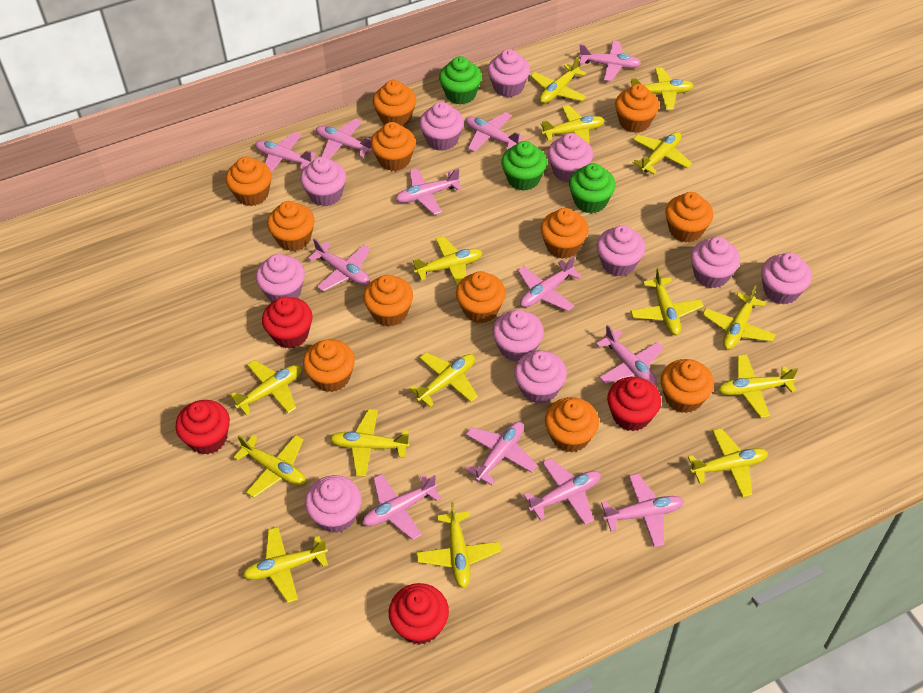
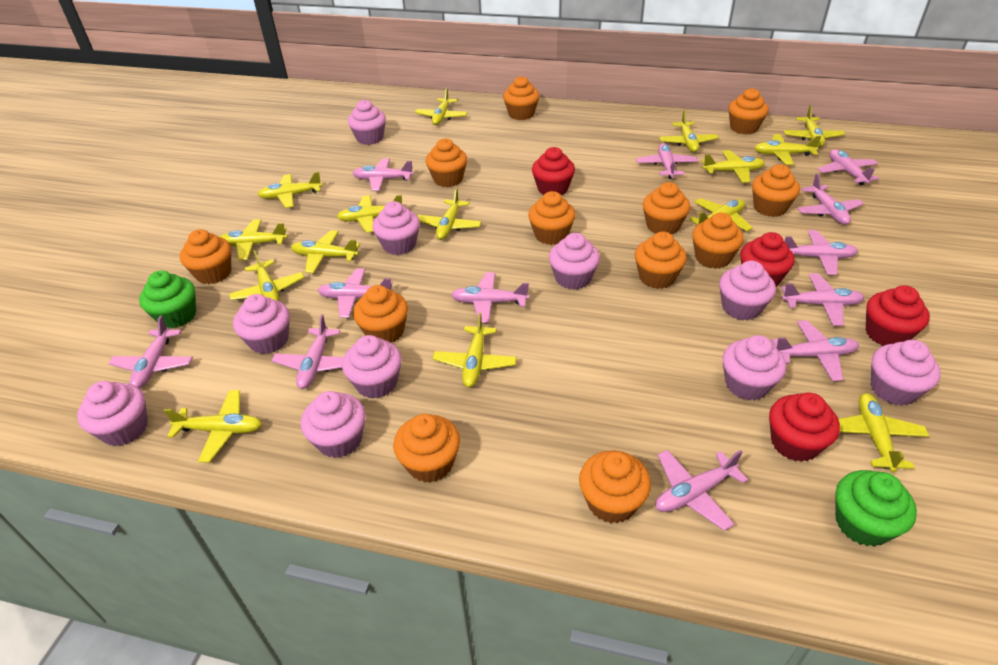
green cupcake: [439,56,482,105] [501,141,547,191] [569,163,616,213] = 3 -> [139,270,196,328] [836,470,917,547] = 2
pink cupcake: [256,254,305,302] [300,157,346,206] [305,475,362,533] [419,102,464,151] [488,49,530,97] [493,310,544,362] [514,350,567,404] [548,133,593,182] [597,225,645,276] [690,237,740,288] [761,253,812,305] = 11 -> [77,381,148,446] [233,294,290,354] [301,391,366,458] [342,335,402,399] [348,100,386,145] [372,201,420,255] [549,233,600,290] [719,261,776,320] [723,335,786,400] [871,340,941,406] = 10

